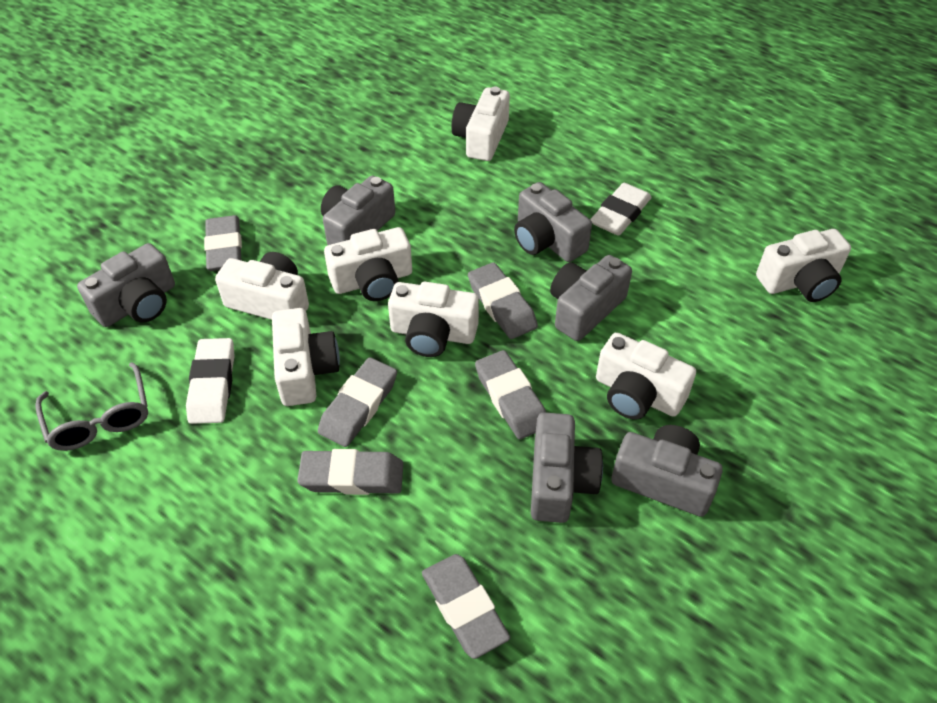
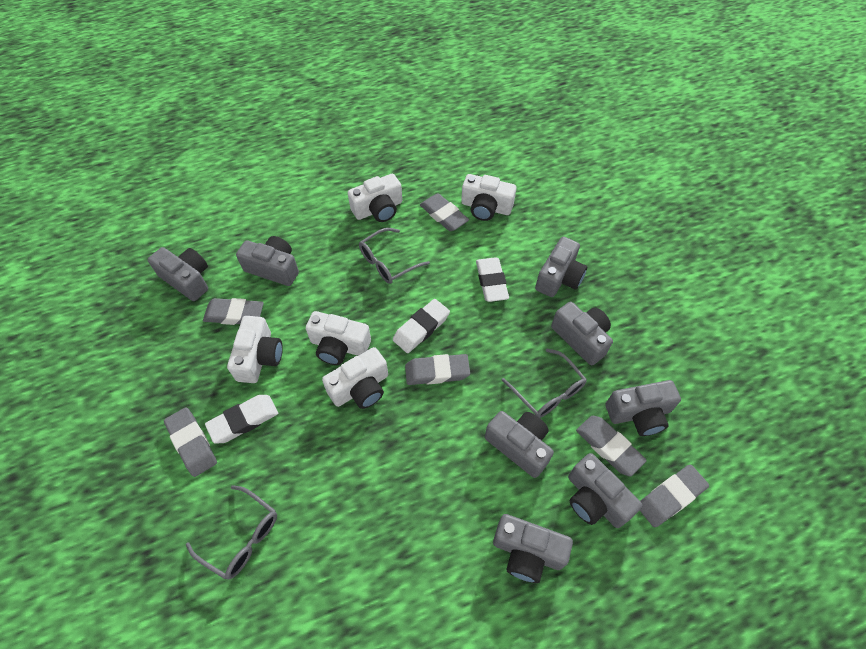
grey camera: [77,243,175,327] [321,175,395,245] [514,182,592,262] [531,412,603,523] [550,255,632,341] [611,425,723,517] = 6 -> [148,247,208,301] [236,236,299,286] [485,411,554,478] [493,514,573,583] [535,237,587,297] [551,302,613,365] [568,453,642,528] [606,380,681,436] = 8
grey glasses: [35,362,148,451] = 1 -> [186,485,277,579] [359,228,430,284] [502,349,587,418] = 3
white camera: [215,252,309,320] [272,308,340,406] [324,227,412,301] [388,282,479,357] [451,87,510,161] [596,332,696,419] [756,229,851,302] = 7 -> [227,316,283,383] [306,311,371,365] [322,347,388,409] [348,174,402,222] [461,174,517,221] = 5
white eraser: [186,338,235,424] [590,183,652,236] = 2 -> [205,395,278,444] [393,299,450,353] [476,257,509,302] = 3

